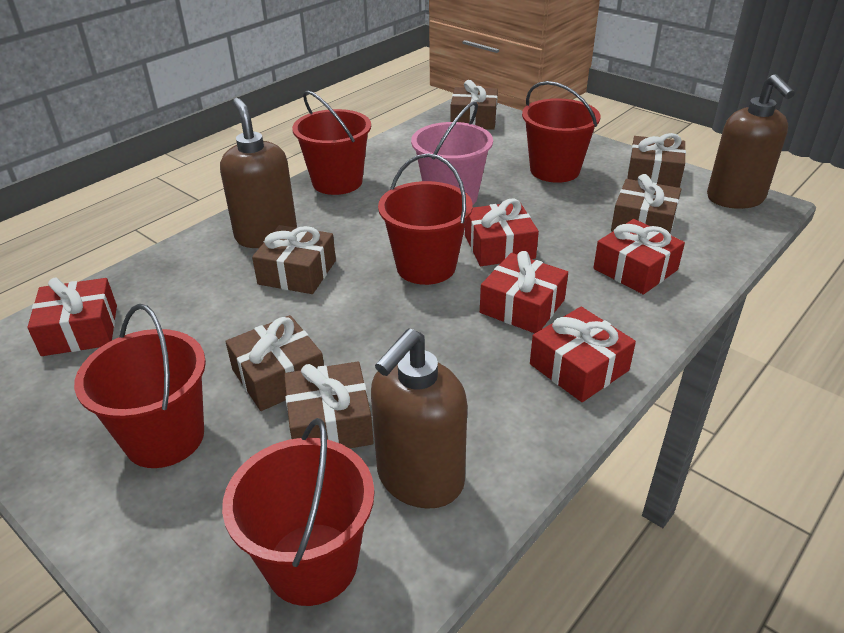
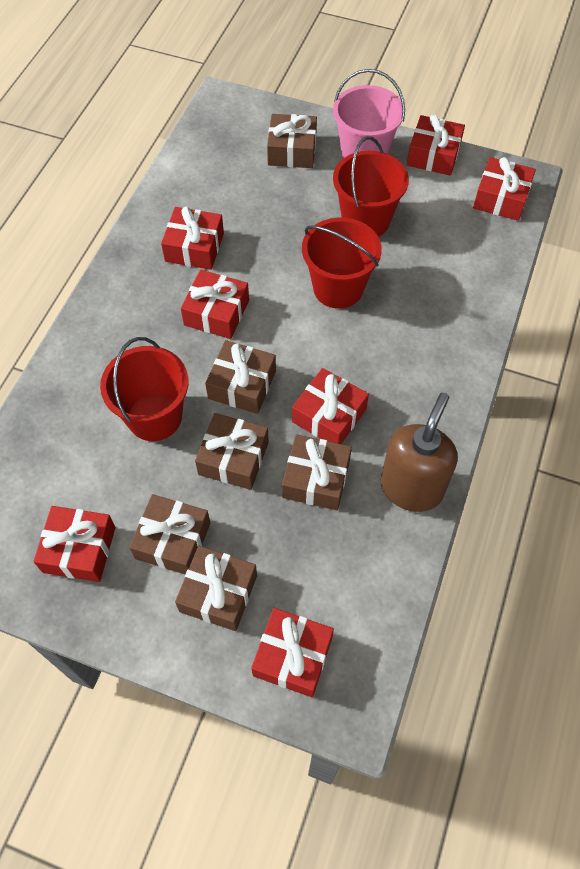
brown soap dispenser: [220,98,297,248] [371,329,467,509] [707,74,795,209] = 3 -> [380,393,458,512] = 1
red bucket: [74,304,206,468] [222,418,374,606] [292,90,371,195] [378,153,472,285] [522,81,600,183] = 5 -> [100,337,189,441] [302,217,382,309] [333,136,409,237] = 3
red gift: [27,277,117,356] [465,199,539,266] [480,251,568,333] [530,307,636,402] [593,219,685,295] = 5 -> [33,506,116,582] [161,207,224,270] [181,270,249,339] [251,608,334,697] [292,368,369,444] [407,114,465,176] [473,157,536,221] = 7

